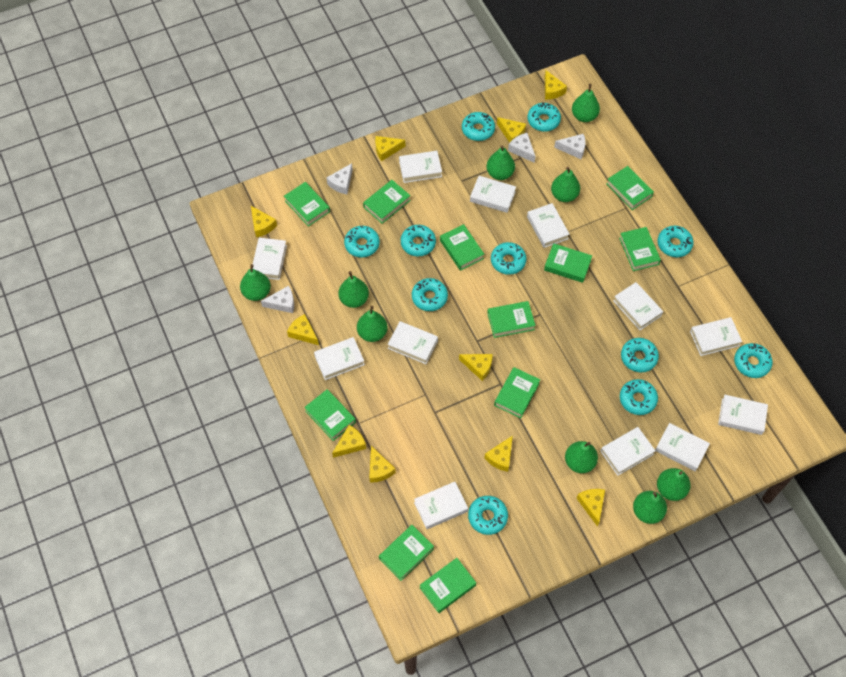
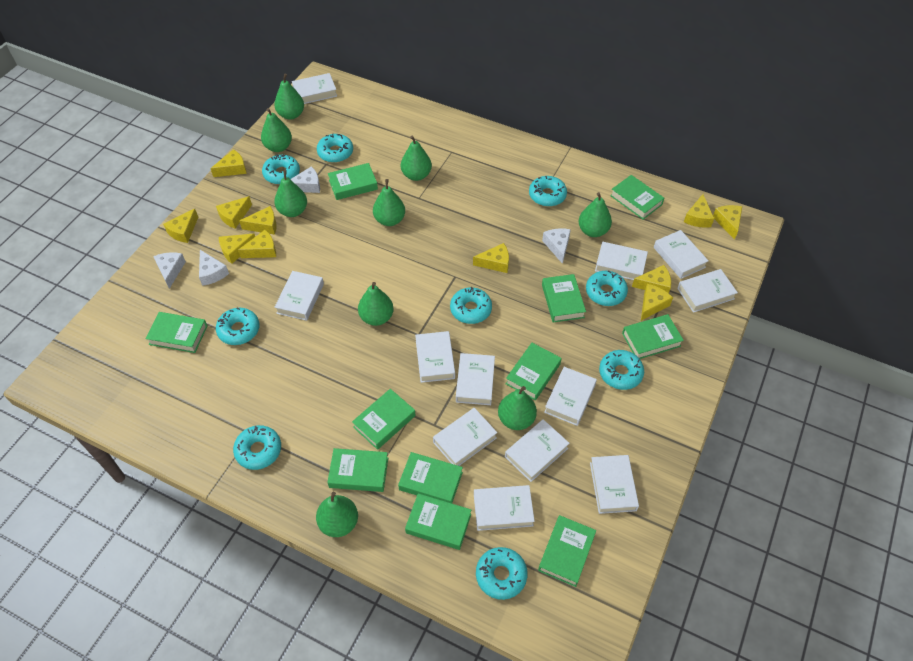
turquoise donut: [344,226,380,258] [401,225,436,256] [412,278,448,311] [462,112,495,141] [468,496,508,535] [491,242,527,275] [527,102,561,132] [620,379,658,415] [621,338,659,373] [657,226,693,257] [734,343,773,378] = 11 -> [216,308,259,345] [233,425,281,470] [262,154,300,185] [317,134,353,163] [450,287,492,324] [476,547,527,600] [529,176,567,207] [586,270,628,306] [599,350,644,390] = 9
yellow cheese: [251,206,277,237] [287,314,319,345] [332,425,366,458] [369,446,396,483] [375,136,405,161] [459,354,492,381] [485,435,513,472] [497,117,526,143] [545,70,567,100] [576,489,605,527] = 10 -> [163,209,198,243] [210,149,247,177] [216,196,252,229] [219,234,255,264] [238,230,276,258] [239,206,277,235] [473,243,509,273] [632,265,671,293] [641,284,673,321] [684,194,714,228] [713,205,742,240] = 11

